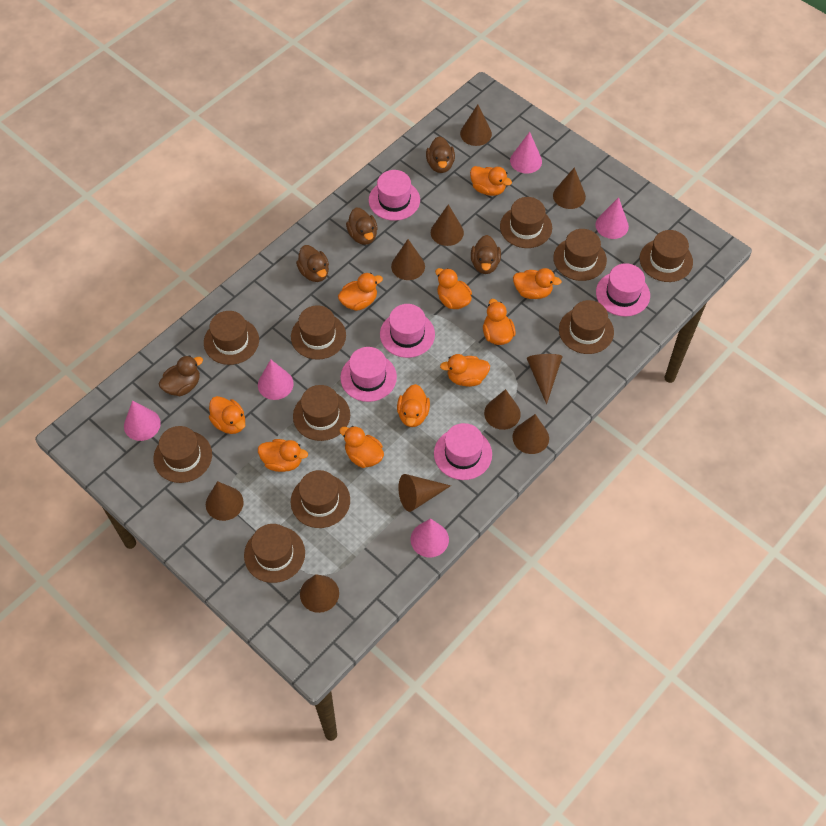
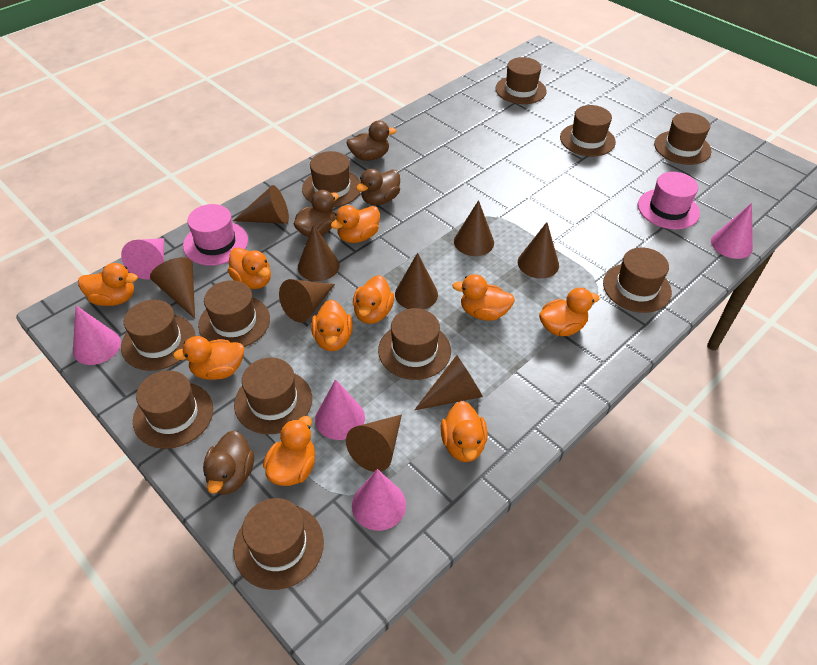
brown cone: [206,481,244,521] [300,574,339,613] [391,239,425,280] [398,474,451,512] [431,204,464,246] [460,104,492,146] [484,389,521,430] [513,414,549,454] [527,354,563,404] [553,167,586,209] = 10 -> [150,257,195,319] [233,185,289,224] [279,279,335,322] [298,224,339,281] [346,414,402,472] [395,253,438,309] [414,355,483,410] [454,200,494,256] [518,222,559,279] = 9
brown duck: [159,355,203,396] [296,245,329,282] [346,207,378,245] [426,136,455,173] [471,235,501,274] = 5 -> [203,430,254,495] [294,190,339,237] [347,120,397,161] [356,169,400,205] = 4
brown hat: [153,426,212,483] [204,311,259,365] [244,524,305,583] [291,305,346,360] [291,470,350,528] [293,385,350,441] [500,197,552,248] [553,229,607,281] [559,300,614,354] [640,230,693,282] = 10 -> [121,300,195,371] [133,370,213,449] [198,280,270,347] [233,498,324,590] [234,357,312,434] [302,151,361,207] [378,308,451,380] [496,57,547,104] [560,105,616,156] [603,247,672,313] [654,113,711,165] = 11
pink hat: [340,347,397,402] [369,170,420,221] [380,304,435,358] [434,423,492,480] [596,263,650,317] = 5 -> [183,204,248,266] [638,172,700,229] = 2

